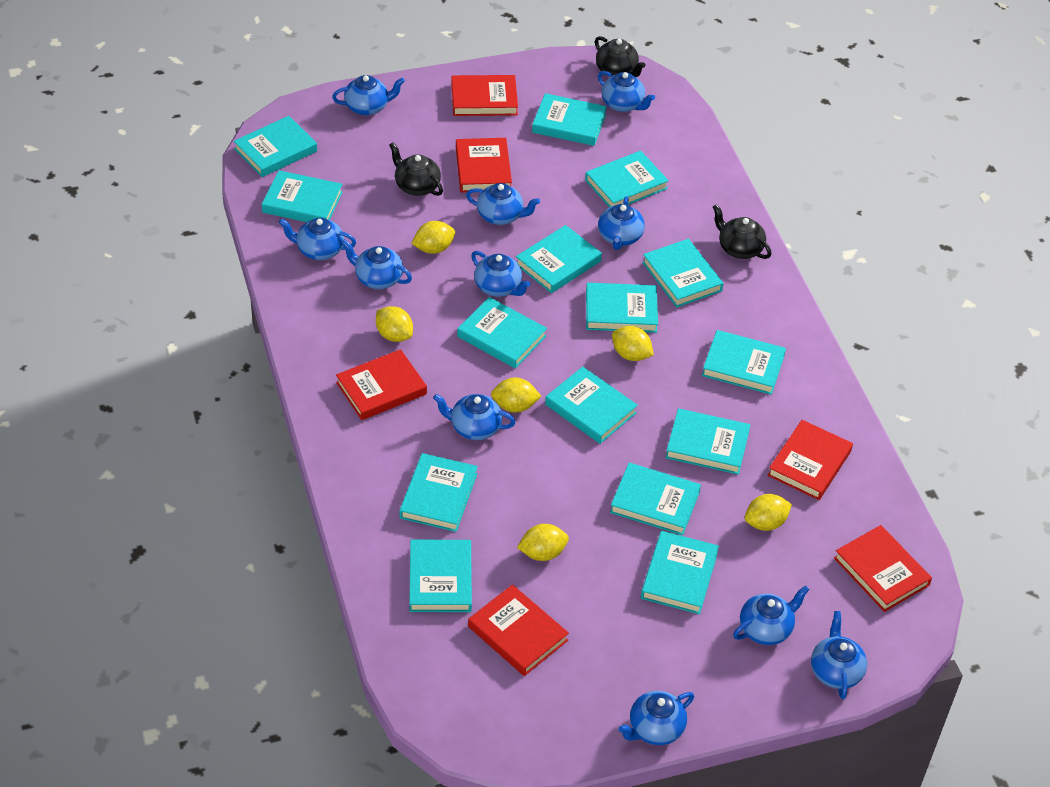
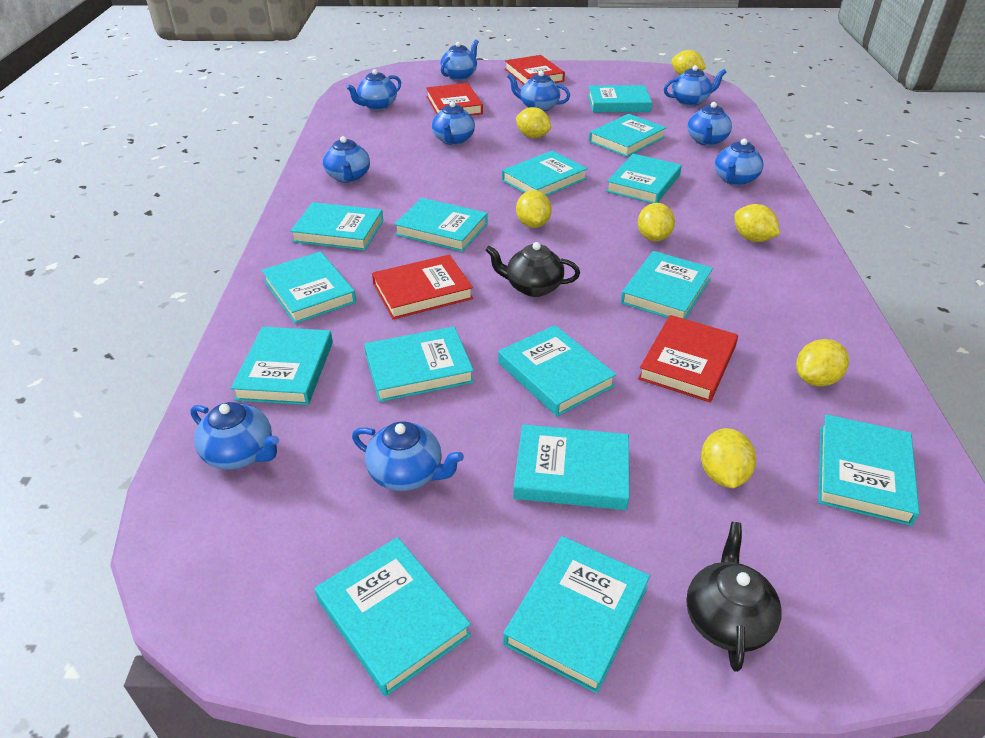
black teapot: [389,142,443,196] [595,36,646,77] [713,204,771,259] = 3 -> [485,242,580,297] [686,522,782,672] = 2
blue teapot: [279,218,356,260] [332,75,405,115] [342,240,412,289] [433,394,515,440] [466,183,540,225] [471,251,531,297] [598,71,655,112] [598,196,645,250] [619,691,694,745] [733,585,809,645] [811,611,867,699] = 11 -> [190,402,279,470] [323,136,370,183] [346,69,401,110] [352,421,464,491] [432,101,475,145] [440,40,479,80] [507,71,570,112] [664,65,726,106] [688,102,732,146] [715,139,764,186] = 10
red book: [336,349,427,420] [451,75,518,116] [456,138,512,192] [468,584,569,676] [768,420,853,500] [834,525,932,612] = 6 -> [372,255,473,319] [426,83,483,115] [505,55,565,85] [638,315,738,402] = 4
yellow lemon: [376,306,413,342] [412,221,455,254] [491,378,541,413] [517,524,569,561] [612,326,654,361] [745,494,792,531] = 6 -> [516,107,551,138] [516,190,552,228] [638,203,675,242] [671,50,706,75] [701,428,756,488] [734,204,780,242] [796,339,849,386] = 7

